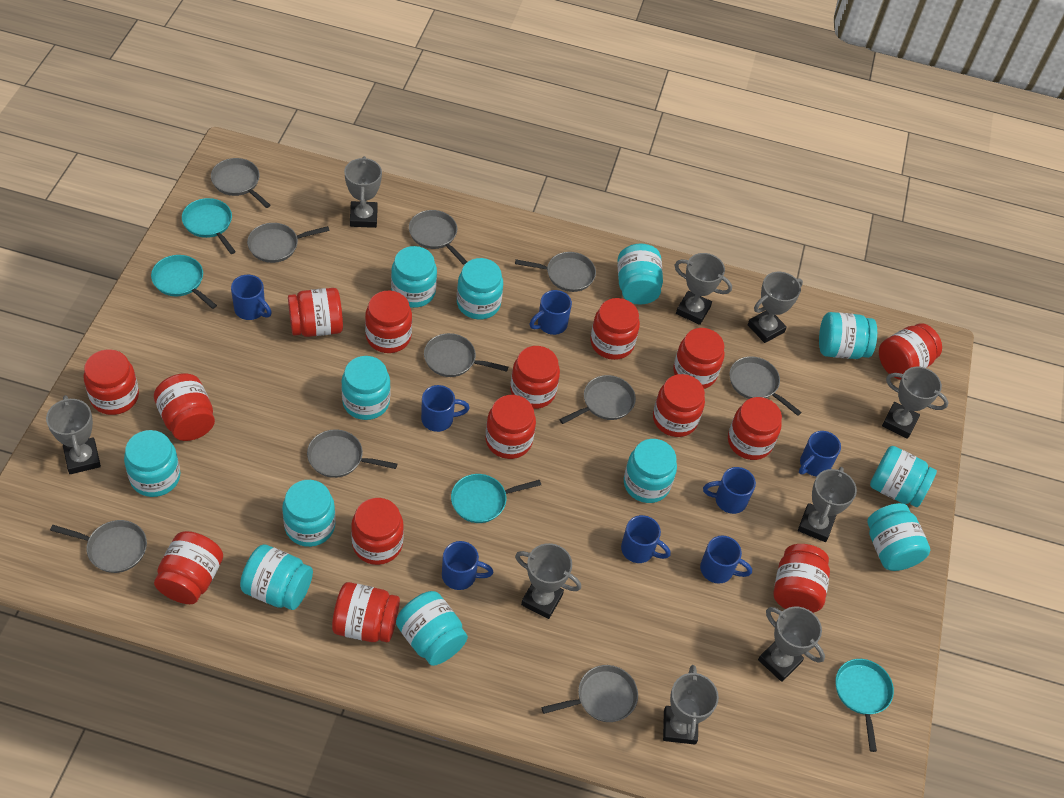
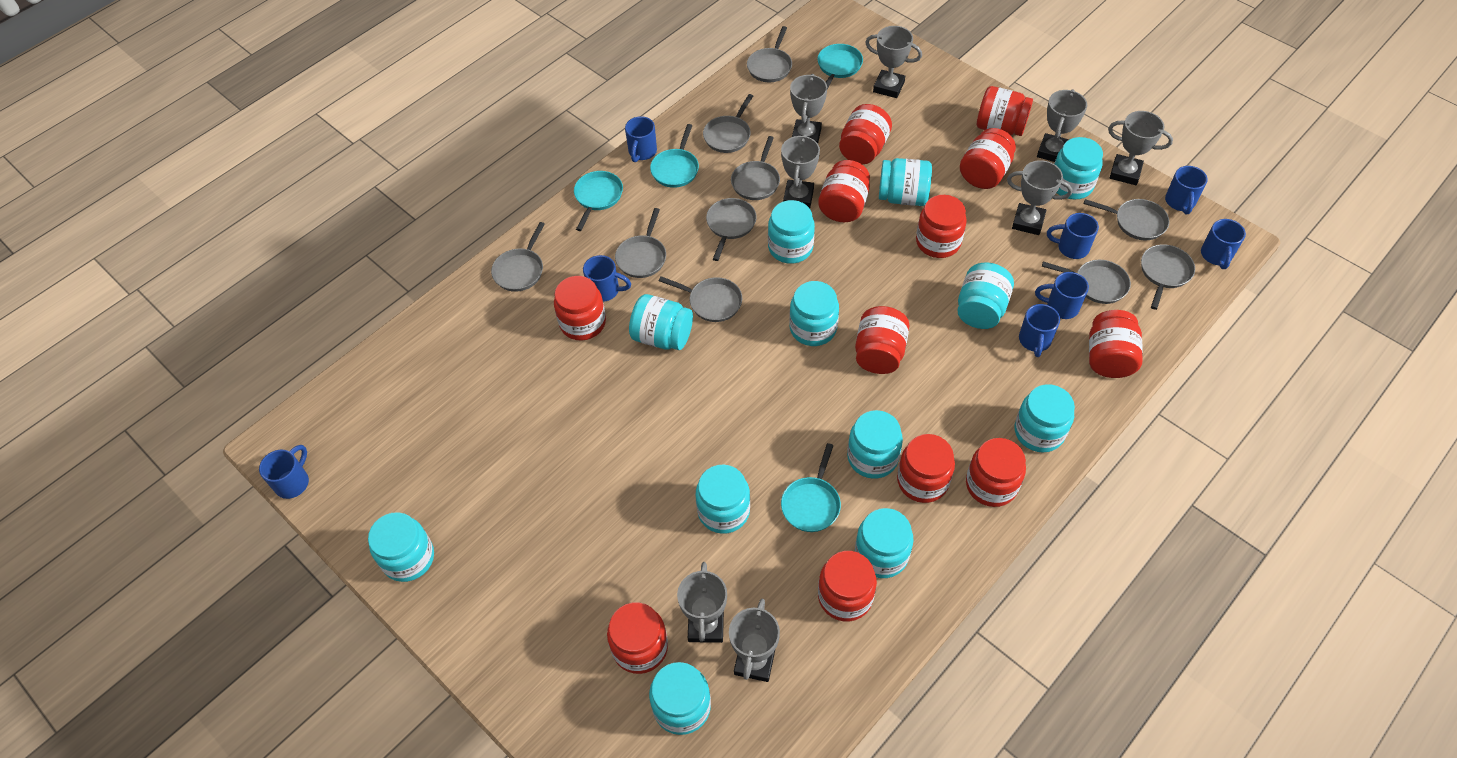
grey trophy: [46,395,101,474] [344,156,382,228] [515,543,581,619] [663,665,719,745] [674,253,732,325] [748,272,803,343] [758,606,825,682] [798,467,857,542] [882,367,949,439] = 9 -> [677,562,727,643] [729,599,780,682] [781,134,820,208] [790,74,827,143] [865,26,922,98] [1007,160,1072,235] [1037,89,1087,162] [1108,111,1173,185] = 8
red jar: [84,349,139,415] [154,373,215,441] [154,531,223,604] [288,288,343,337] [332,582,400,642] [351,498,404,565] [365,291,412,353] [485,395,536,459] [510,346,560,409] [590,298,640,360] [653,374,705,437] [673,328,724,389] [728,397,782,460] [774,544,830,613] [879,323,942,380] = 15 -> [554,276,606,341] [607,602,668,674] [818,160,870,222] [818,551,877,622] [839,104,892,164] [855,306,909,374] [897,434,955,503] [916,195,967,258] [960,128,1016,189] [966,438,1026,507] [977,86,1033,136] [1089,310,1143,378] = 12

